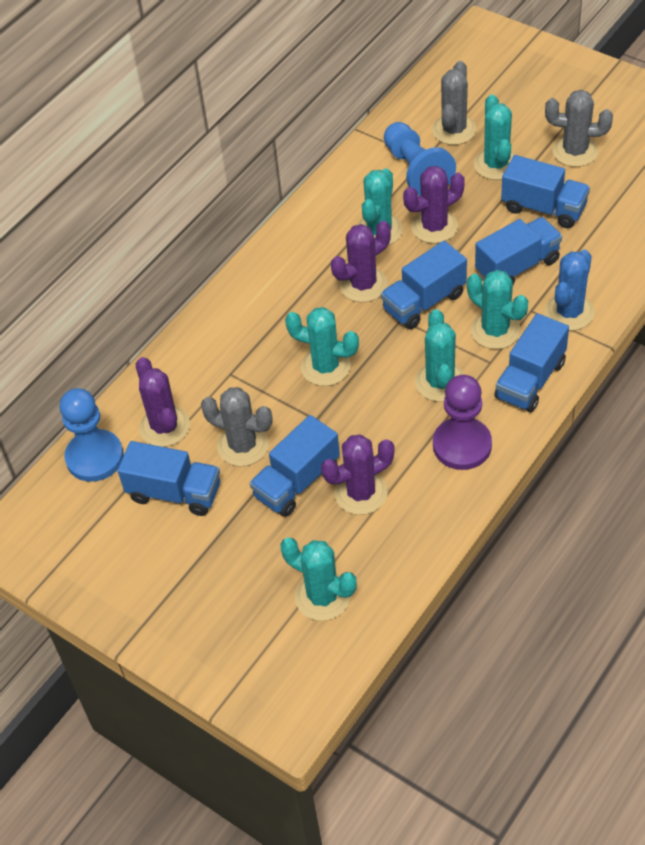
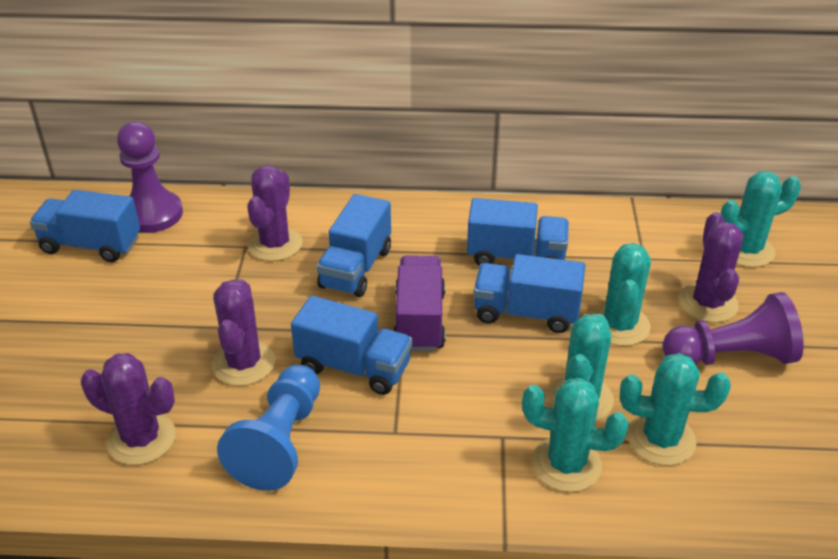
blue cactus: [545,250,595,331] = 1 -> none = 0
blue pawn: [60,388,124,482] [384,122,456,196] = 2 -> [217,365,320,491] = 1
blue truck: [118,441,220,516] [250,415,340,517] [381,241,467,329] [475,217,562,284] [495,313,569,412] [501,155,590,228] = 6 -> [30,190,140,262] [291,296,412,395] [317,194,391,297] [467,198,569,265] [473,254,586,333] = 5
grey cactus: [201,387,273,466] [432,61,476,145] [545,90,613,167] = 3 -> none = 0
purple pawn: [433,375,492,470] = 1 -> [117,122,183,233] [663,292,804,365] = 2
purple truck: none = 0 -> [393,256,445,352] = 1
turquoise cactus: [280,538,357,621] [285,307,359,386] [357,168,403,245] [415,309,464,402] [467,270,528,349] [474,95,515,180] = 6 -> [522,378,629,492] [548,314,614,421] [591,243,651,346] [620,353,731,466] [721,171,801,267] = 5

